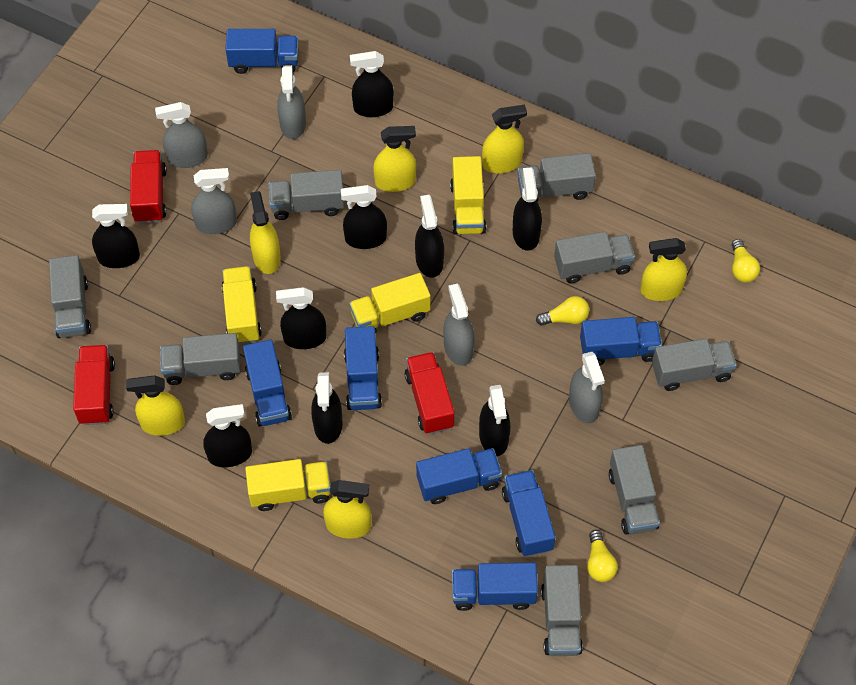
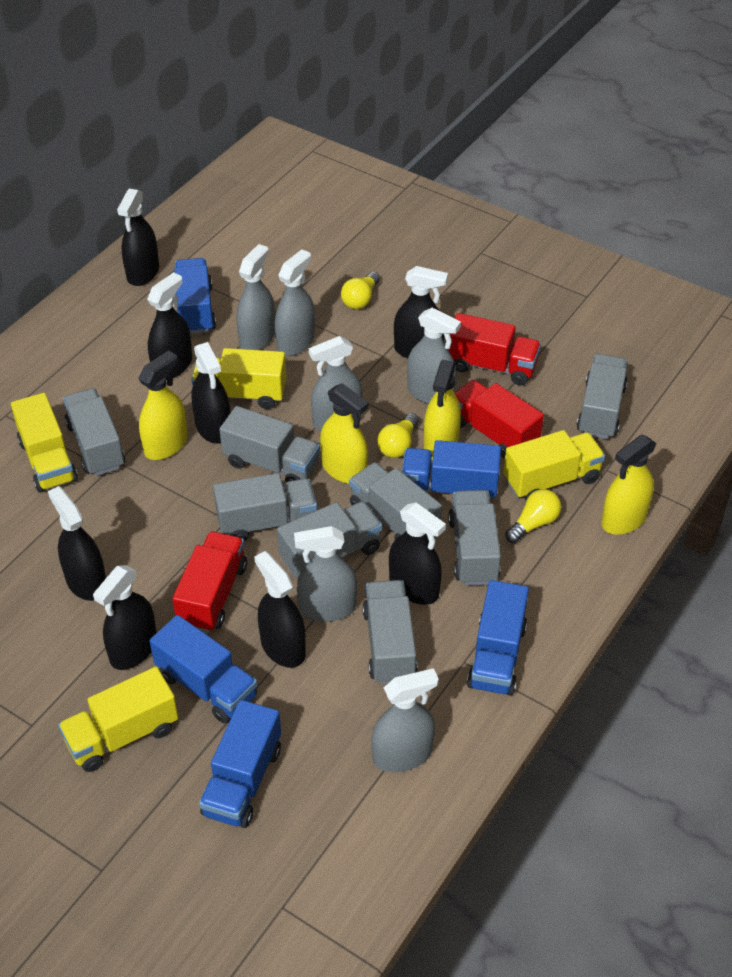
black spray bottle: [92,204,140,268] [203,404,252,467] [276,287,326,349] [311,372,343,444] [341,185,387,249] [350,51,394,117] [415,195,444,278] [479,385,510,456] [513,167,542,251] = 9 -> [48,486,106,601] [93,565,156,670] [117,189,159,286] [147,272,192,380] [192,342,230,444] [254,551,306,668] [389,503,446,605] [394,266,448,359] = 8
blue truck: [225,29,298,74] [243,340,292,427] [344,326,382,410] [416,448,502,504] [452,563,538,611] [502,470,555,557] [580,317,662,366] = 7 -> [150,615,257,724] [174,258,216,334] [199,700,281,828] [402,440,501,497] [467,580,529,696] = 5
grey spray bottle: [155,102,208,168] [191,168,237,234] [277,65,306,139] [443,284,475,366] [569,352,605,423] = 5 -> [236,244,275,350] [275,249,315,356] [294,526,357,622] [309,336,362,431] [371,668,439,772] [407,308,461,404] = 6
yellow spray bottle: [126,375,185,436] [250,191,281,274] [323,480,372,539] [373,126,416,192] [482,105,527,174] [641,238,687,301] = 6 -> [138,351,188,460] [320,383,369,484] [424,360,461,460] [602,435,657,535] = 4

